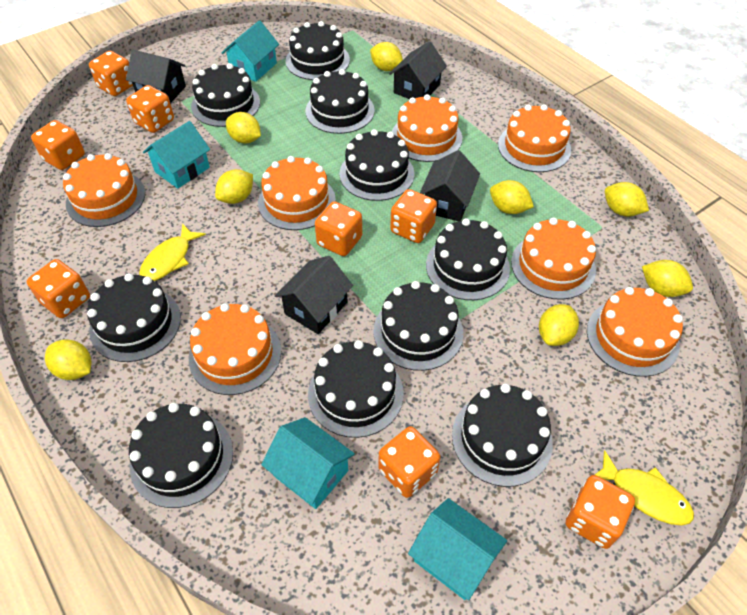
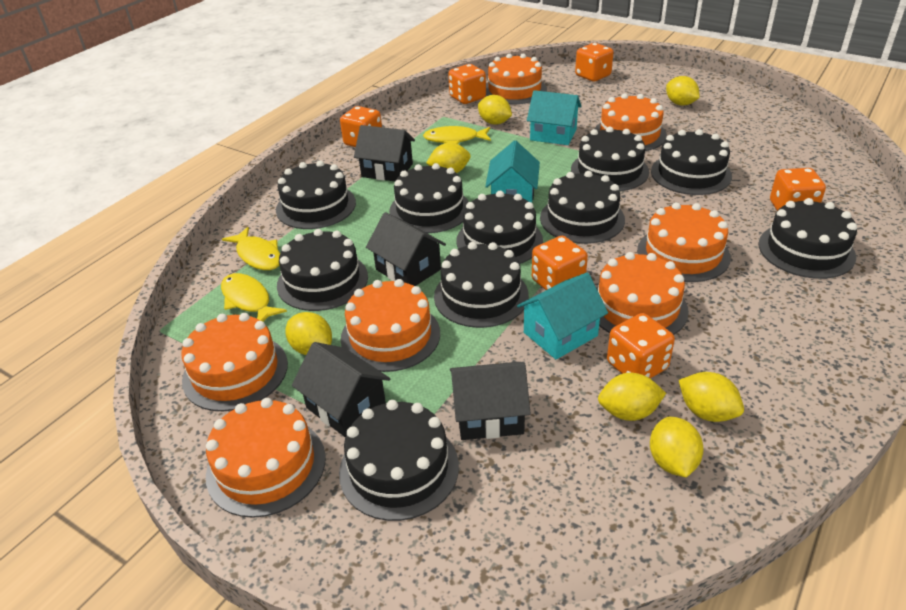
orange dice: [27,259,90,318] [31,120,85,170] [89,51,133,96] [126,85,174,133] [315,201,362,256] [378,426,440,498] [390,189,437,243] [566,475,635,549] = 8 -> [340,106,382,147] [448,64,486,104] [532,236,588,290] [575,43,614,82] [607,313,675,379] [770,168,826,211] = 6
turquoise house: [143,121,210,189] [222,20,279,82] [261,417,355,509] [408,498,507,600] = 4 -> [485,140,540,203] [517,273,608,360] [527,90,582,145] = 3
yellow fish: [139,223,206,281] [595,450,694,526] = 2 -> [221,273,287,321] [222,227,280,270] [423,126,491,144] = 3
yellow lemon: [45,339,92,380] [215,169,253,204] [226,112,261,143] [370,42,403,71] [490,180,534,214] [539,304,579,346] [605,182,649,217] [642,260,693,297] = 8 -> [285,312,332,355] [426,143,470,173] [478,95,512,125] [598,373,666,421] [650,417,703,478] [666,76,700,106] [679,372,744,422] = 7

